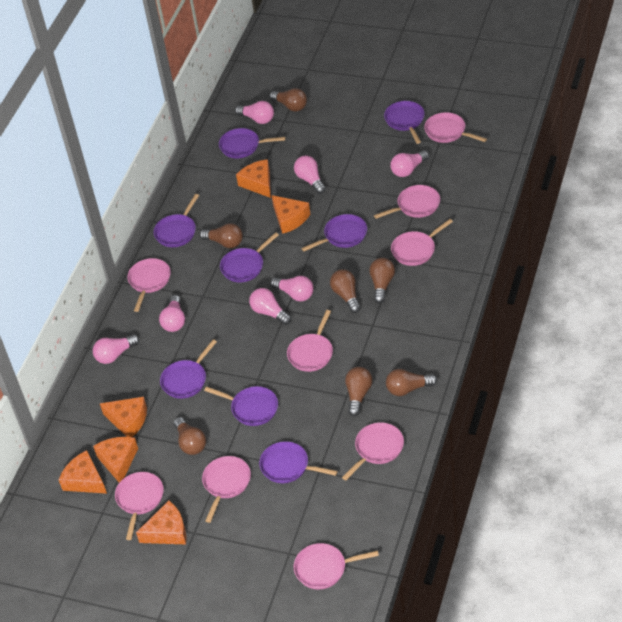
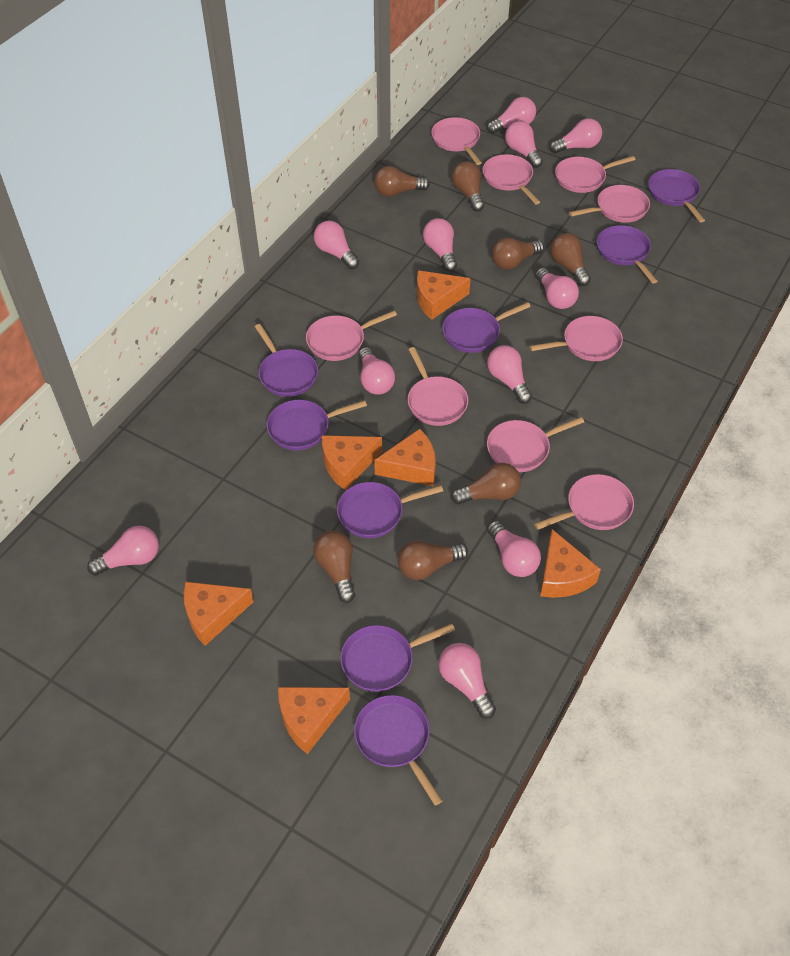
pink light bulb: [93,334,139,364] [159,295,185,332] [235,101,274,124] [249,288,291,325] [271,276,314,301] [294,156,326,194] [390,151,429,177] = 7 -> [87,526,159,576] [314,220,359,269] [358,347,395,394] [423,218,457,272] [438,643,496,719] [487,97,536,134] [487,345,532,404] [487,520,541,577] [505,121,543,168] [535,268,579,309] [550,118,602,153] = 11

